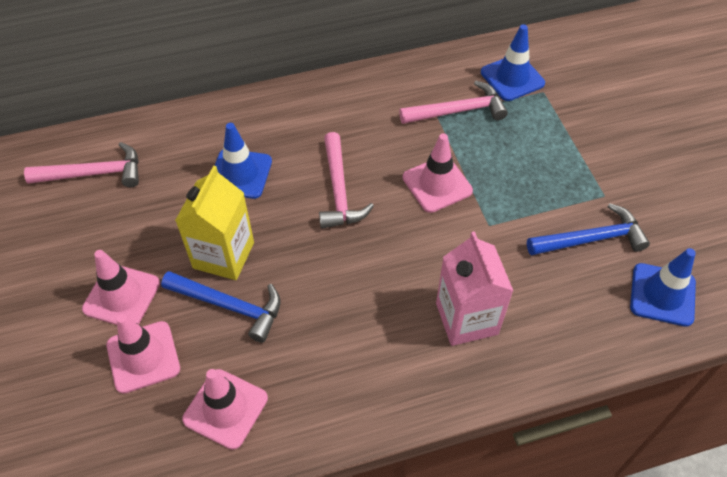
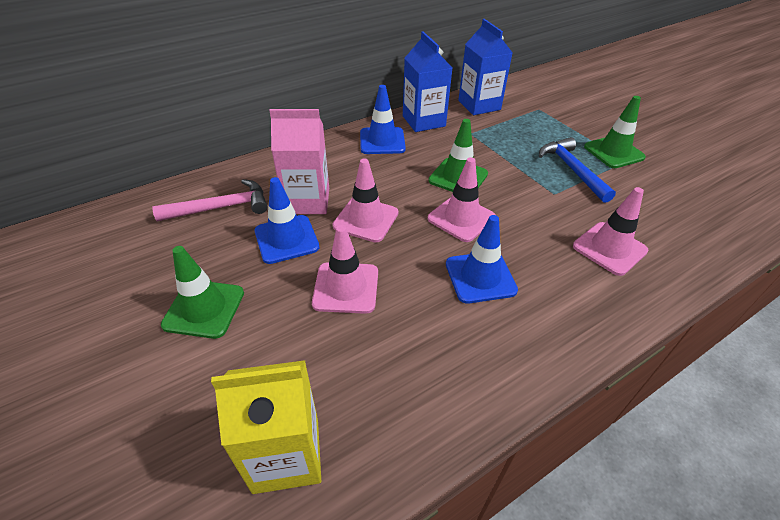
blue carton: none = 0 -> [403,31,452,132] [458,19,513,115] = 2
blue hammer: [161,271,281,343] [527,203,650,256] = 2 -> [539,137,616,203] = 1
green traffic cone: none = 0 -> [161,246,244,339] [428,119,488,192] [584,96,646,168] = 3
pink hammer: [24,142,139,187] [319,132,374,228] [399,81,508,124] = 3 -> [152,179,268,221] = 1

